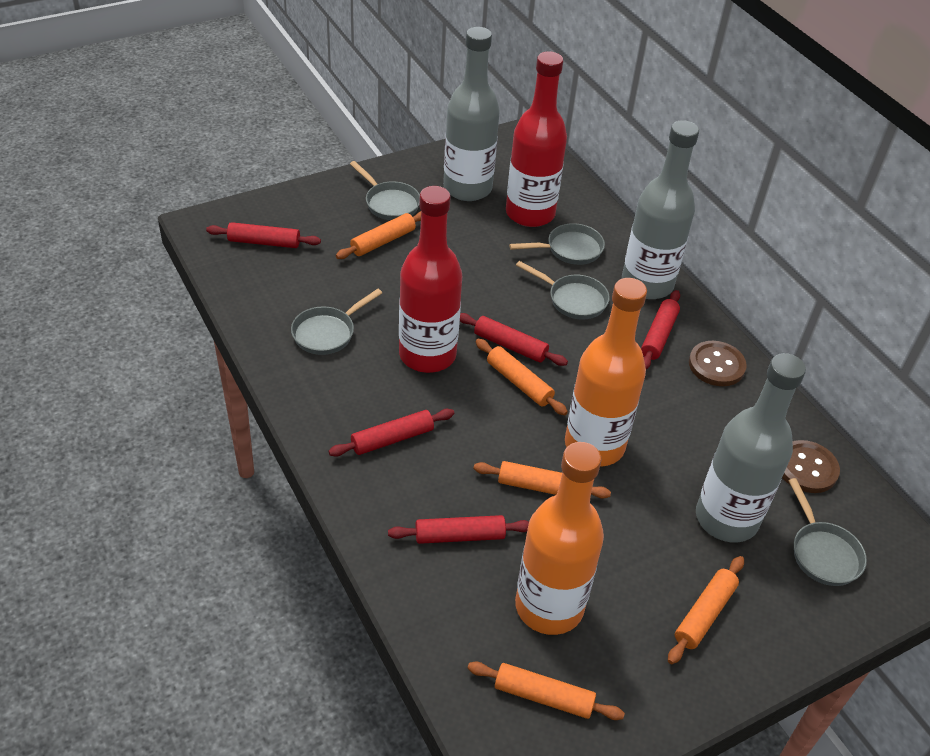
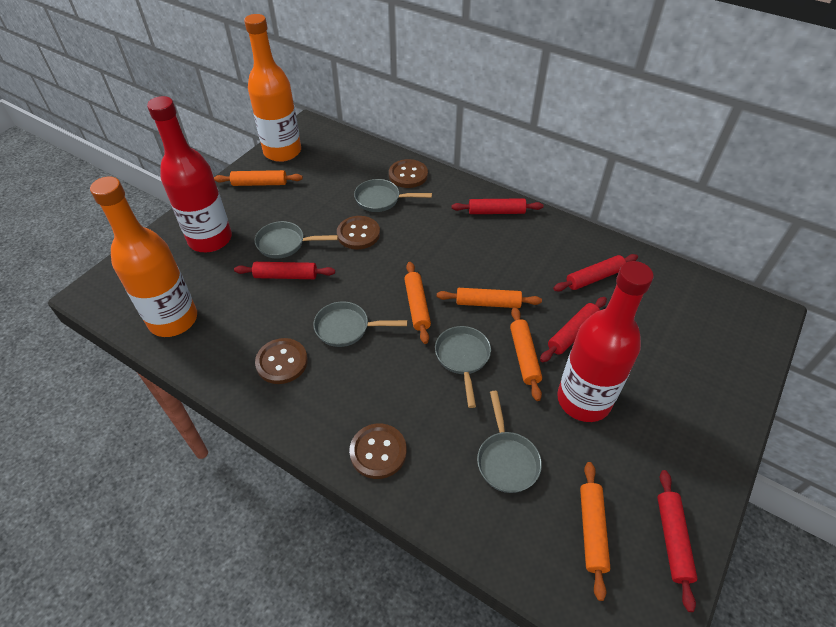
brown button: [689,341,747,386] [782,440,840,493] = 2 -> [255,338,308,384] [337,216,380,249] [349,423,407,479] [389,159,428,188] = 4
grey bottle: [443,27,500,201] [622,120,699,299] [696,353,806,542] = 3 -> none = 0

